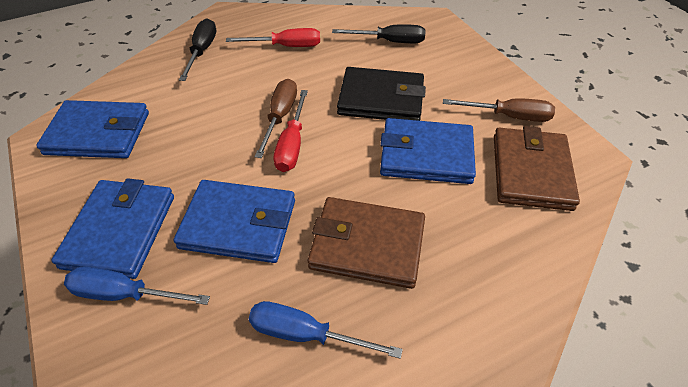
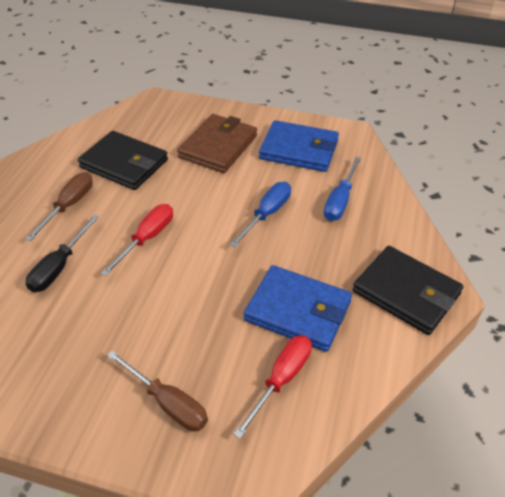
black screwdriver: [179,19,216,81] [332,24,425,43] = 2 -> [26,215,99,292] = 1
black wallet: [337,67,426,121] = 1 -> [78,131,168,190] [353,246,463,335] = 2
blue wallet: [36,100,149,158] [51,178,174,279] [174,180,295,263] [380,118,476,184] = 4 -> [244,265,352,352] [259,120,339,172] = 2
brown wallet: [308,197,425,289] [494,126,580,211] = 2 -> [177,114,257,173] = 1

